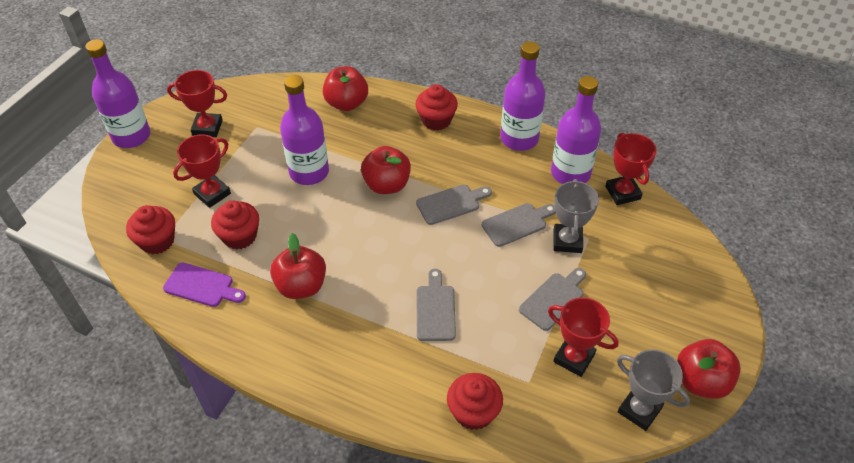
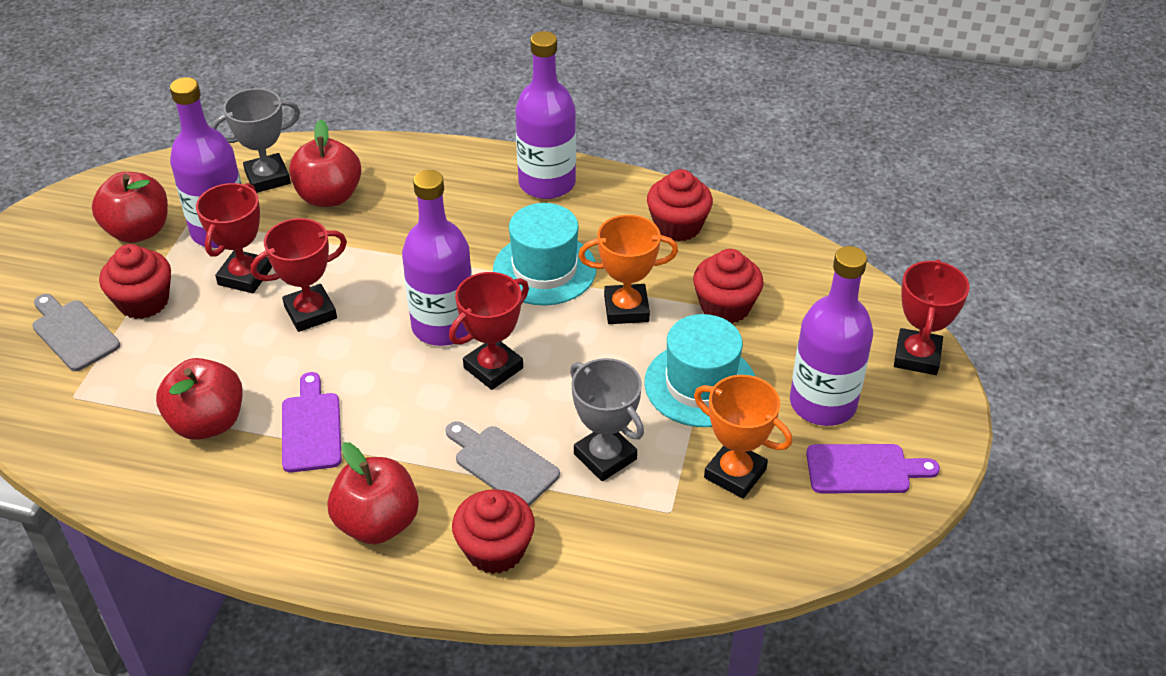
grey cutting board: [416,184,492,225] [417,269,456,341] [482,203,556,247] [519,268,586,331] = 4 -> [33,294,120,371] [446,421,560,506] = 2
orange trophy: none = 0 -> [578,215,678,324] [694,375,792,498] = 2
purple cutting board: [163,263,246,307] = 1 -> [282,372,342,473] [806,444,940,493] = 2
turquoise hat: none = 0 -> [493,203,597,306] [644,314,755,427] = 2

